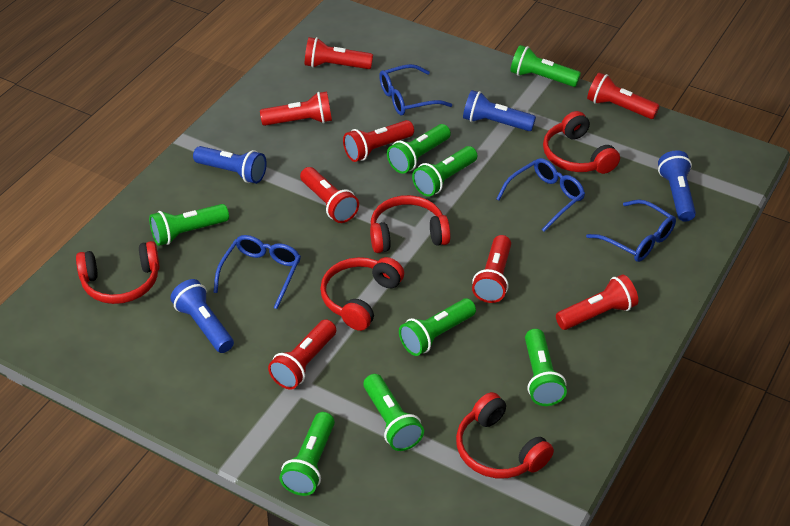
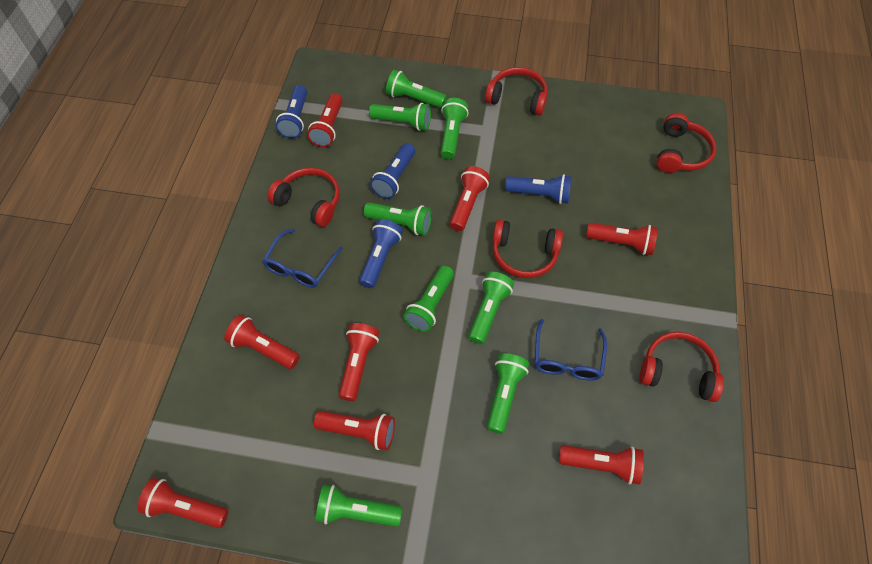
blue glasses: [213,235,301,309] [379,64,452,116] [497,158,585,232] [586,200,676,262] = 4 -> [262,228,343,288] [534,319,607,381] = 2

